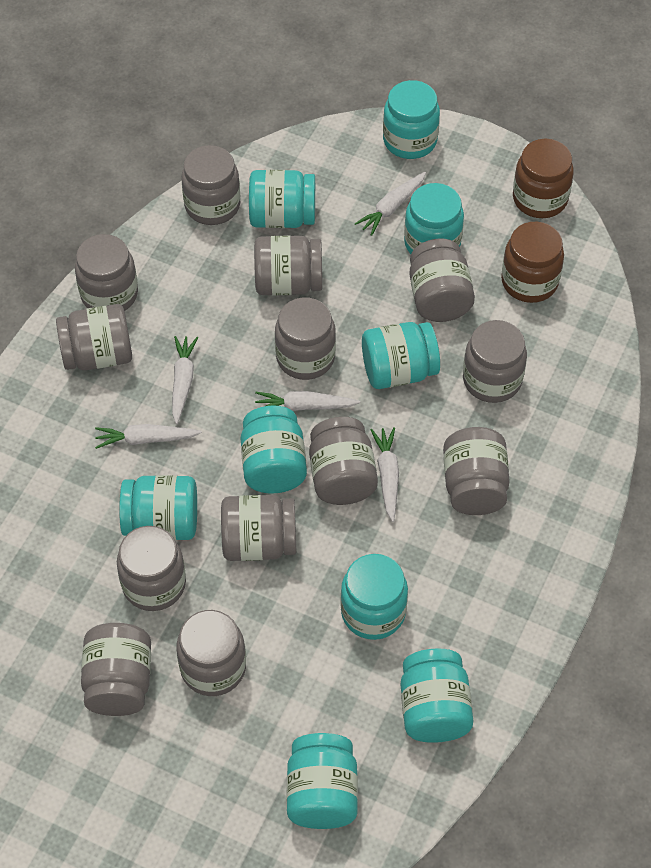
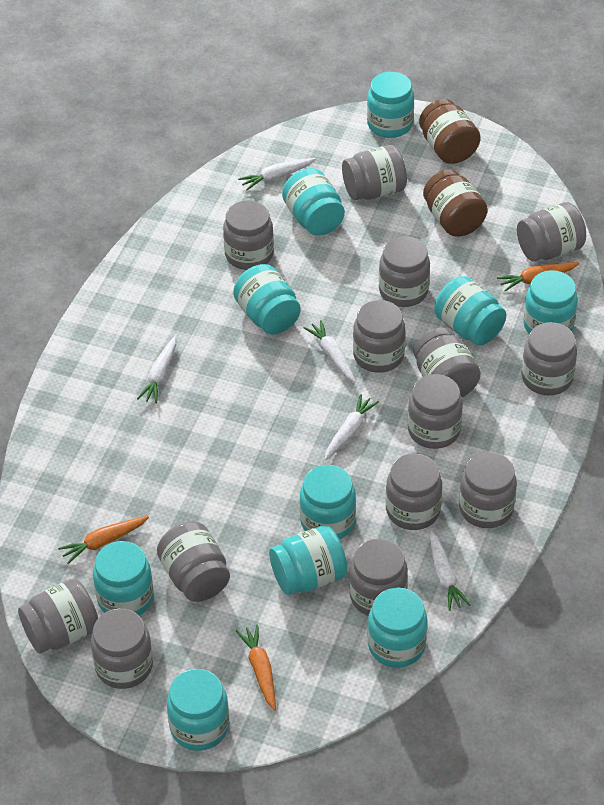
grey jar: [56,304,132,370] [75,234,138,311] [81,623,151,716] [117,526,186,611] [176,610,246,696] [181,145,240,225] [221,495,296,561] [254,236,322,295] [275,297,336,380] [309,417,378,505] [409,238,475,322] [443,427,510,515] [463,320,527,403] = 13 -> [18,579,98,654] [91,608,153,689] [157,521,230,602] [223,200,274,270] [342,145,407,200] [349,539,408,616] [353,300,406,373] [379,236,430,307] [386,454,442,530] [408,374,463,449] [414,327,481,398] [459,452,517,528] [517,202,586,261] [521,322,577,396] = 14
orange carrot: none = 0 -> [58,516,149,564] [236,625,276,711] [497,262,580,291] = 3
turquoise jar: [119,475,197,540] [240,405,307,493] [249,170,315,228] [287,733,358,829] [341,554,408,640] [362,322,440,389] [383,80,440,159] [400,648,473,743] [404,183,464,254] = 9 -> [93,541,154,616] [167,669,229,751] [233,264,301,334] [269,525,347,595] [282,168,345,236] [299,465,356,539] [367,72,414,138] [367,588,427,668] [434,276,506,346] [523,270,578,334] = 10

